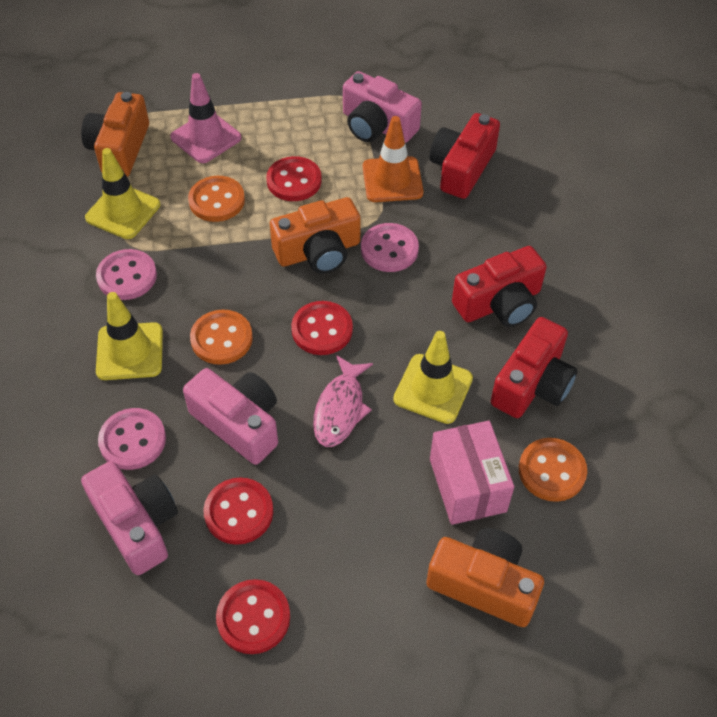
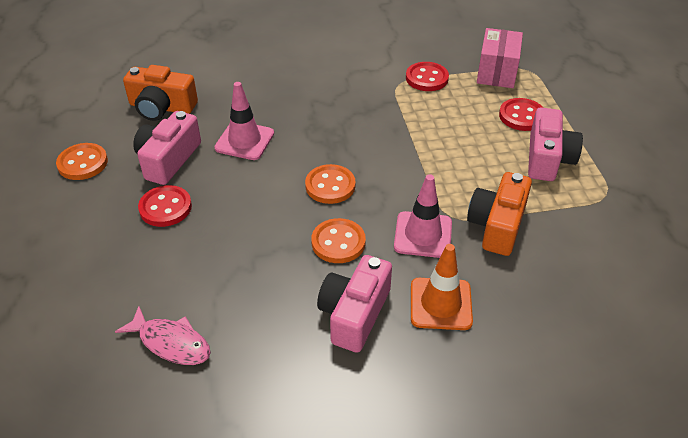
orange camera: [81,92,149,177] [270,197,361,274] [426,528,544,627] = 3 -> [123,65,198,121] [467,172,532,256] = 2
pink button: [96,249,157,300] [98,408,166,470] [361,223,419,272] = 3 -> none = 0
pink traffic cone: [170,73,242,163] = 1 -> [214,82,274,160] [394,174,452,258] = 2
red button: [204,477,273,545] [216,579,290,654] [266,156,322,201] [291,301,353,355] = 4 -> [138,185,192,227] [406,62,449,91] [499,98,543,131] = 3
red camera: [429,113,500,199] [452,246,547,327] [491,317,578,418] = 3 -> none = 0
yellow traffic cone: [85,148,160,239] [96,292,163,380] [393,331,473,424] = 3 -> none = 0

